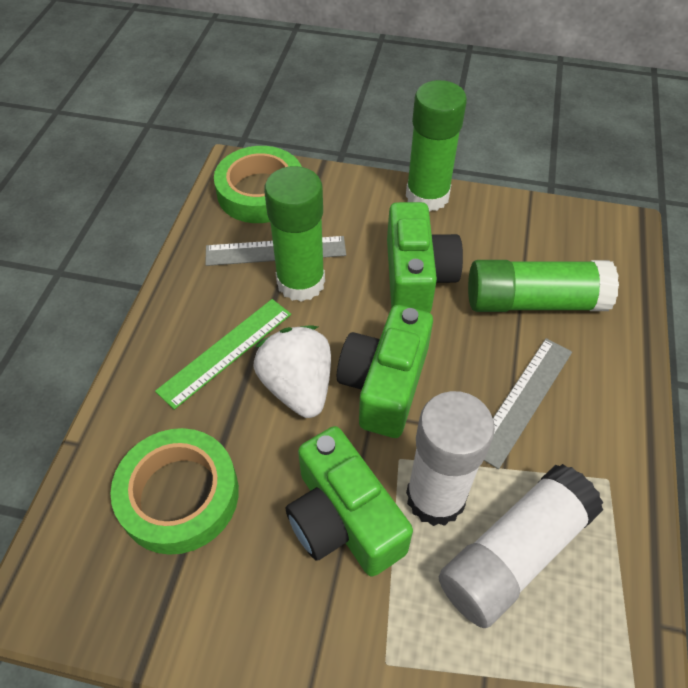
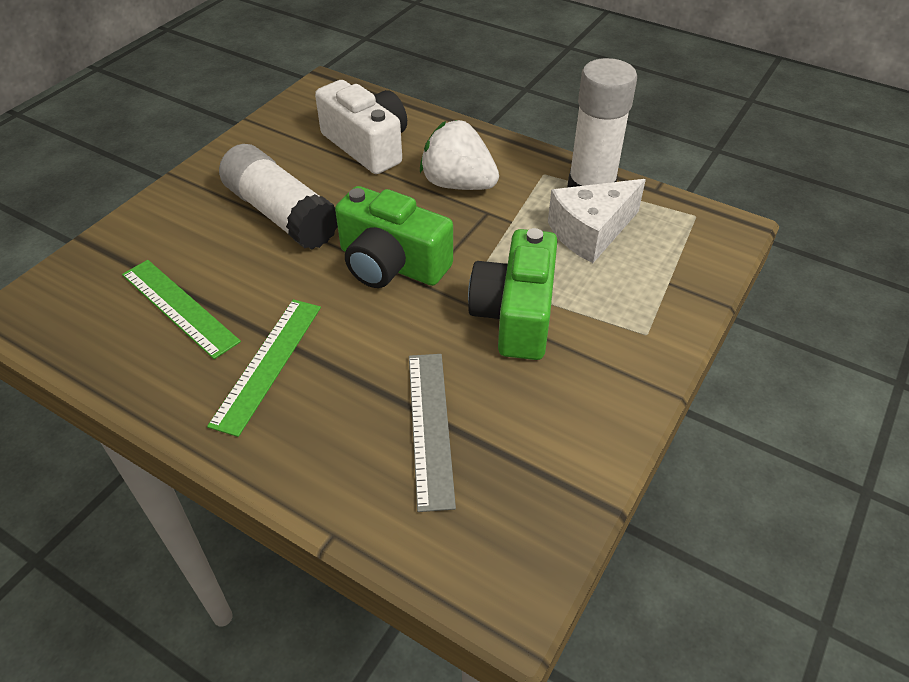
green camera: [286,426,413,576] [337,305,433,438] [387,202,463,313] = 3 -> [335,186,453,288] [468,228,557,360] = 2
green glue stick: [264,166,325,302] [406,80,467,212] [468,260,619,312] = 3 -> none = 0
green ruler: [155,299,291,410] = 1 -> [122,260,241,359] [207,299,321,437] = 2
green tape: [110,428,239,555] [214,146,302,223] = 2 -> none = 0
grey ruler: [205,236,346,266] [484,338,572,469] = 2 -> [409,354,456,512] = 1
white camera: none = 0 -> [315,80,407,174] = 1
white cheese: none = 0 -> [548,179,646,263] = 1

